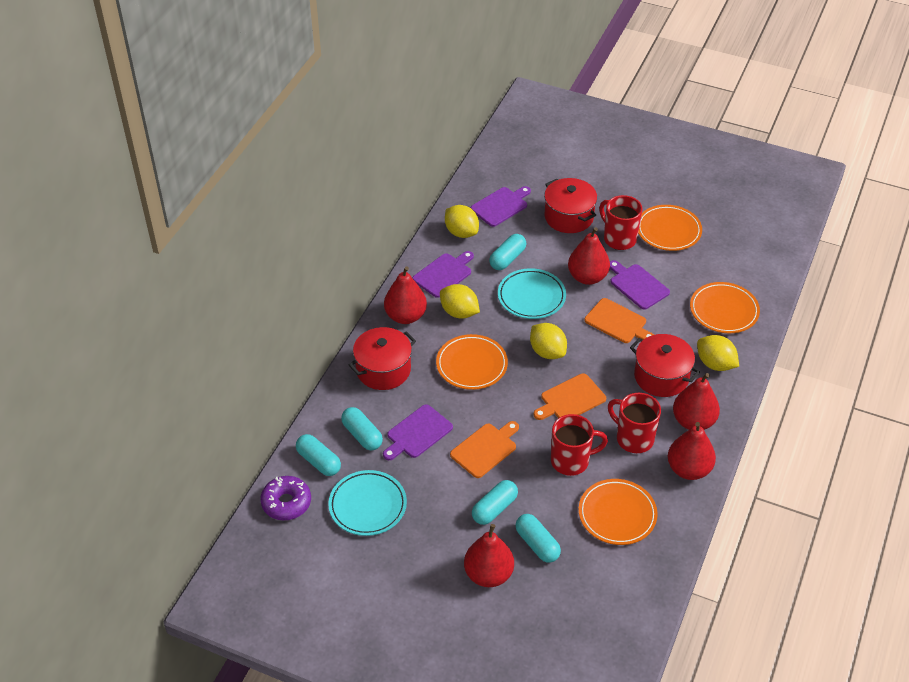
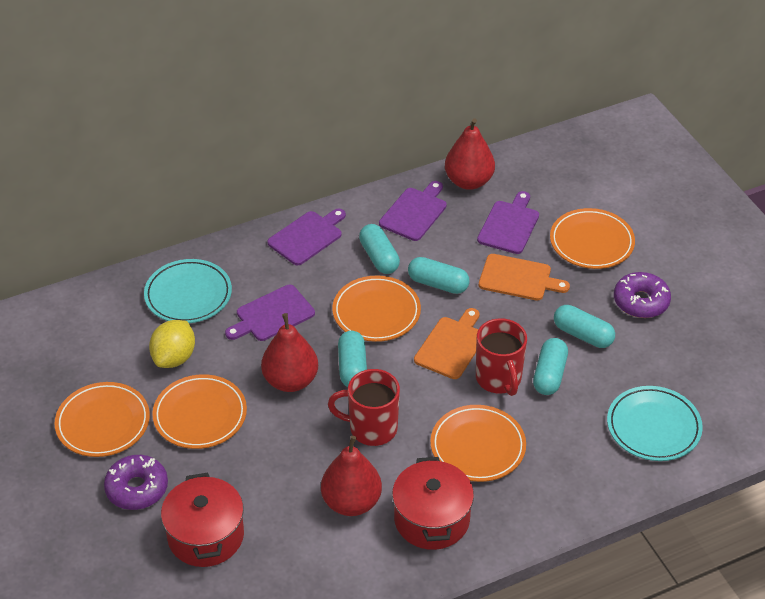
orange cutting board: [450,421,519,478] [534,373,606,420] [584,298,654,343] = 3 -> [414,308,480,379] [479,254,570,301] = 2
orange plate: [436,334,508,390] [579,479,658,545] [638,205,702,251] [690,282,760,333] = 4 -> [55,382,150,457] [152,374,247,449] [332,276,421,342] [430,405,526,482] [550,208,635,269] = 5
purple donut: [260,476,311,520] = 1 -> [104,455,168,510] [614,272,671,318] = 2
red mug: [551,414,608,476] [599,195,642,250] [608,393,661,453] = 3 -> [328,369,400,446] [476,318,527,396] = 2
red pear: [384,266,427,324] [464,524,514,587] [568,227,610,285] [668,422,716,480] [673,373,720,430] = 5 -> [261,313,318,392] [321,436,382,516] [445,118,495,190] = 3
red pot: [349,327,416,390] [544,178,597,233] [630,334,700,397] = 3 -> [161,473,244,567] [392,457,474,550] = 2
yellow lemon: [440,284,480,318] [445,205,479,238] [530,323,567,359] [697,335,739,371] = 4 -> [149,320,195,368] = 1

